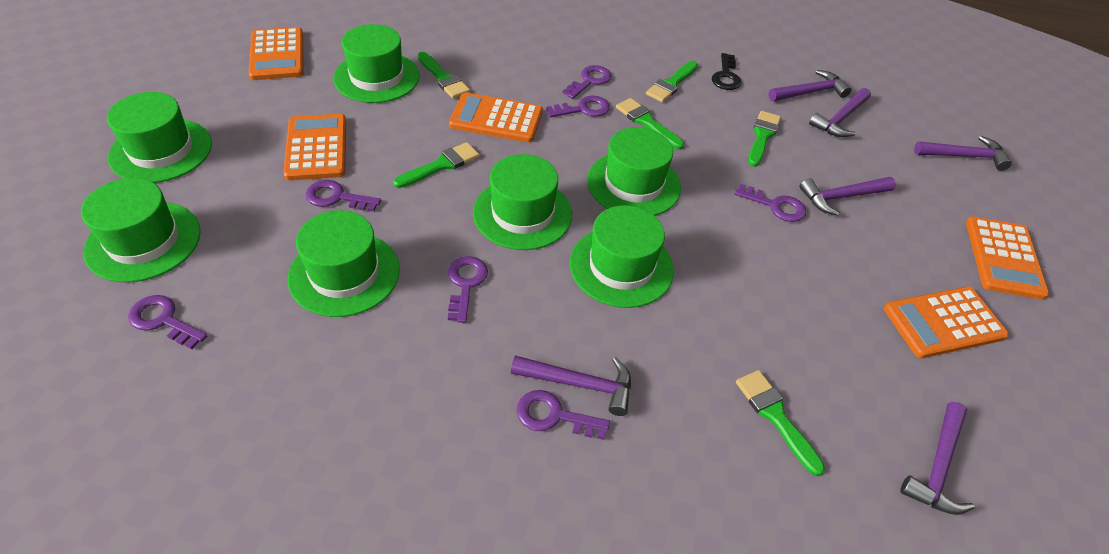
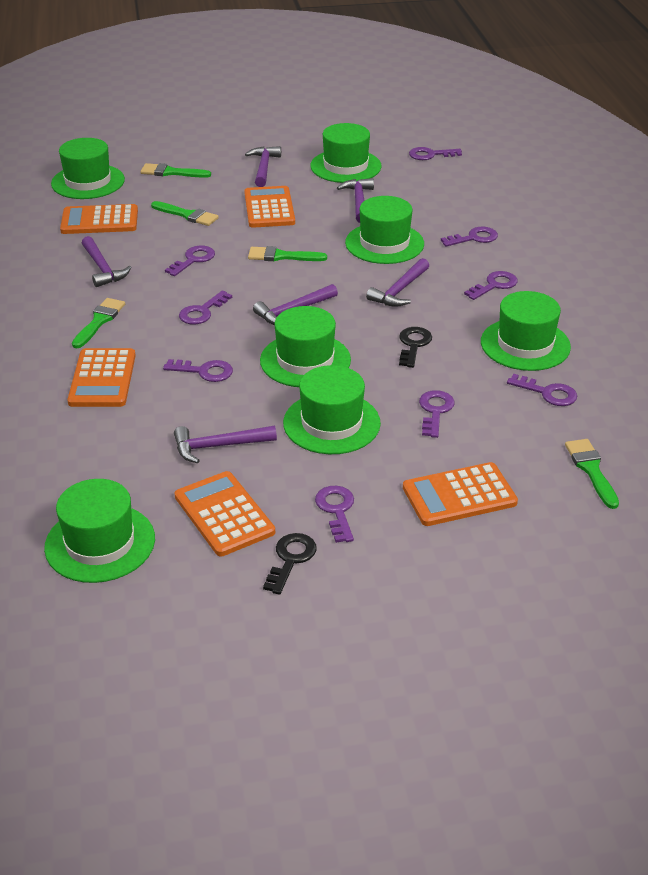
black key: [712,53,742,90] = 1 -> [263,533,317,595] [399,327,432,368] = 2
green brush: [393,142,480,188] [418,52,470,99] [616,98,684,149] [646,61,698,102] [736,370,825,476] [748,111,781,167] = 6 -> [72,298,125,348] [140,163,211,178] [151,201,219,226] [248,246,327,261] [565,439,619,509] = 5
purple key: [128,295,207,349] [306,180,381,212] [448,256,488,323] [517,390,610,440] [546,96,610,118] [563,65,611,99] [734,184,806,222] = 7 -> [163,359,233,382] [165,245,215,276] [179,290,232,325] [315,486,354,543] [409,147,462,160] [419,390,455,438] [441,227,498,247] [464,271,518,300] [507,374,577,406] = 9

